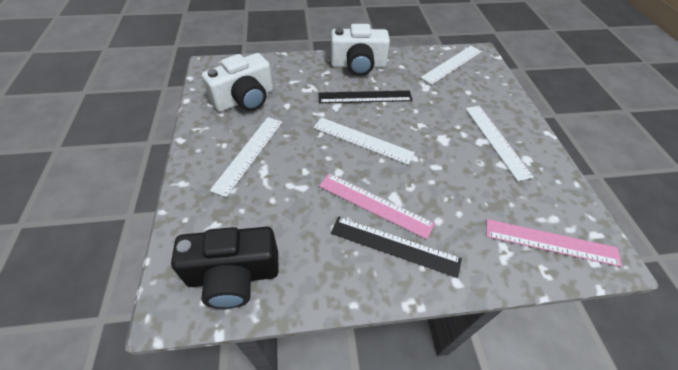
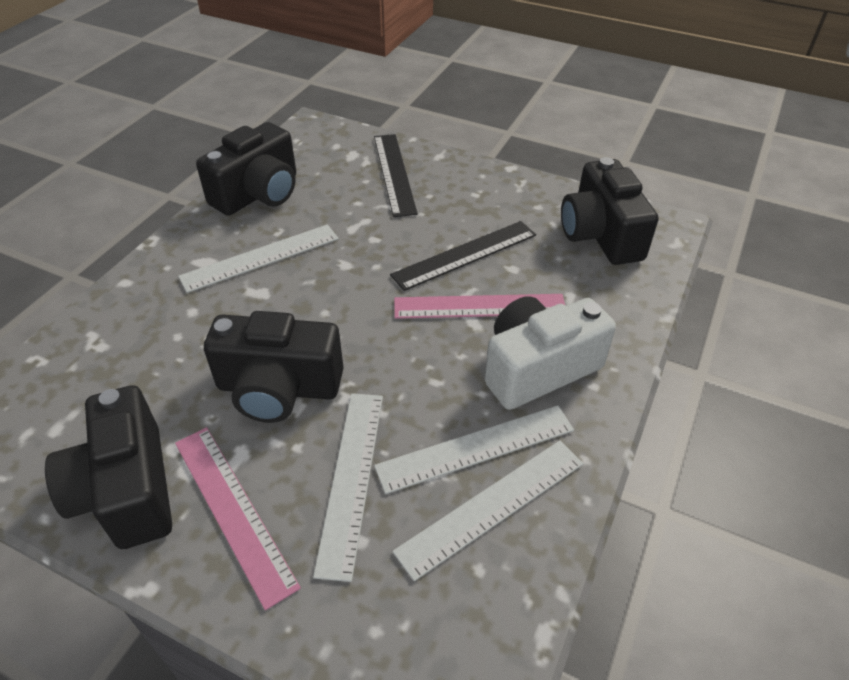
black camera: [171,227,279,309] = 1 -> [45,385,172,549] [196,122,296,216] [204,311,344,423] [561,157,659,265] = 4
white camera: [202,53,273,112] [331,24,390,76] = 2 -> [485,296,616,410] = 1

